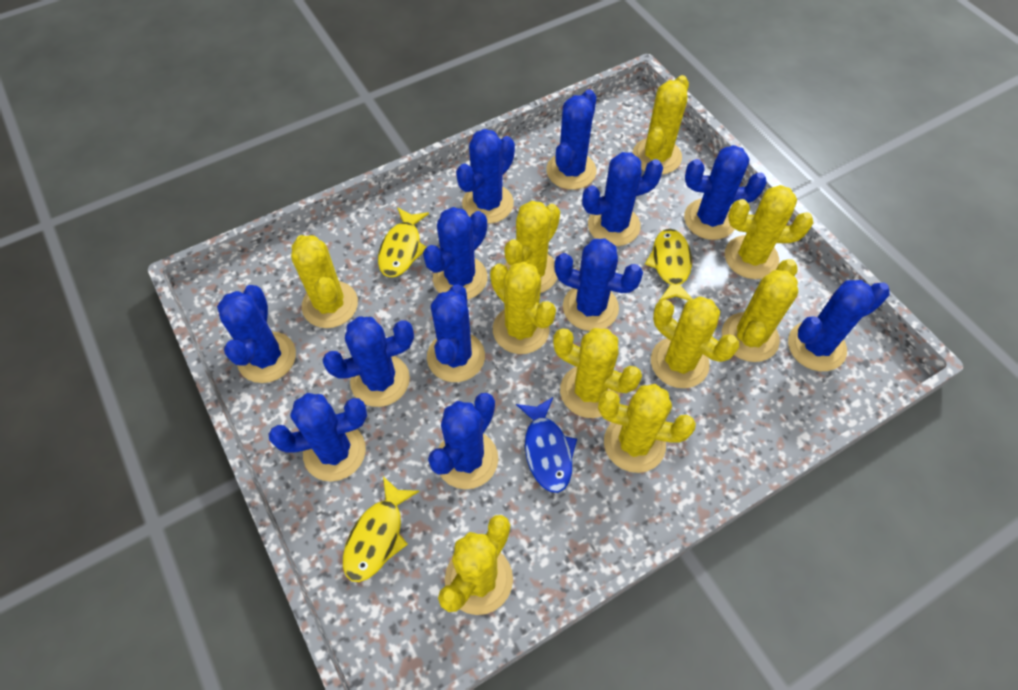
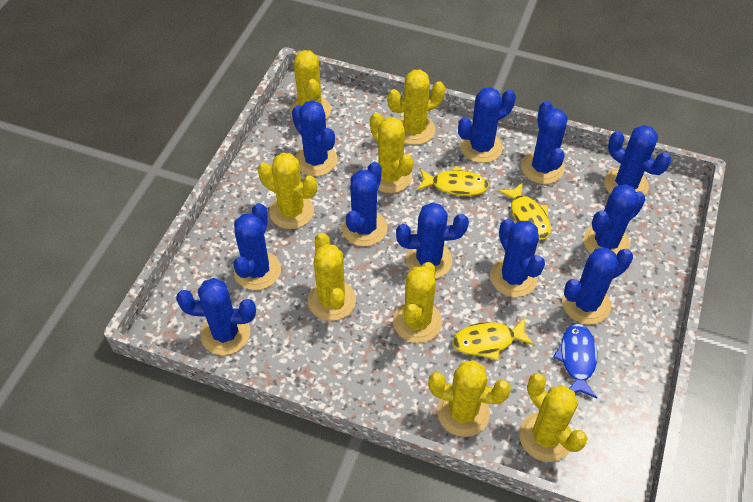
blue cactus: [217,285,296,383] [269,393,367,481] [322,317,414,407] [423,207,488,300] [427,284,485,382] [428,393,498,489] [456,129,515,224] [547,89,597,190] [554,239,643,331] [582,152,663,246] [684,145,767,240] [788,280,890,371] = 12 -> [176,278,256,355] [233,203,281,290] [292,100,338,176] [342,162,387,246] [396,202,469,279] [458,87,516,163] [490,219,545,297] [521,101,567,184] [562,248,633,325] [583,184,646,256] [604,125,671,196] = 11
yellow cactus: [291,235,358,328] [438,515,513,615] [490,262,556,354] [504,201,560,293] [553,328,642,418] [598,384,696,473] [633,75,689,175] [651,297,739,388] [722,259,798,362] [725,185,813,279] = 10 -> [258,153,317,229] [290,50,331,119] [308,233,356,321] [370,112,413,193] [387,70,445,145] [393,262,442,343] [428,360,511,437] [519,373,588,462] = 8

